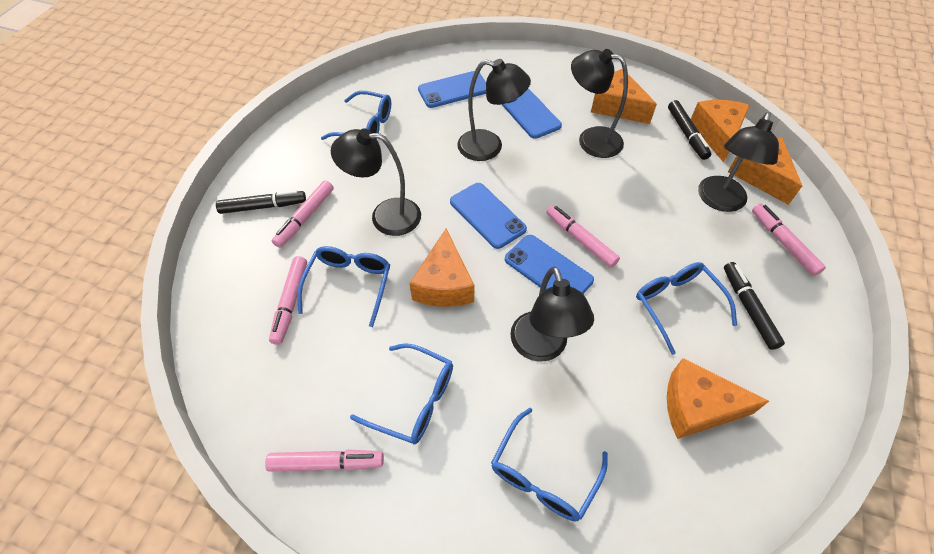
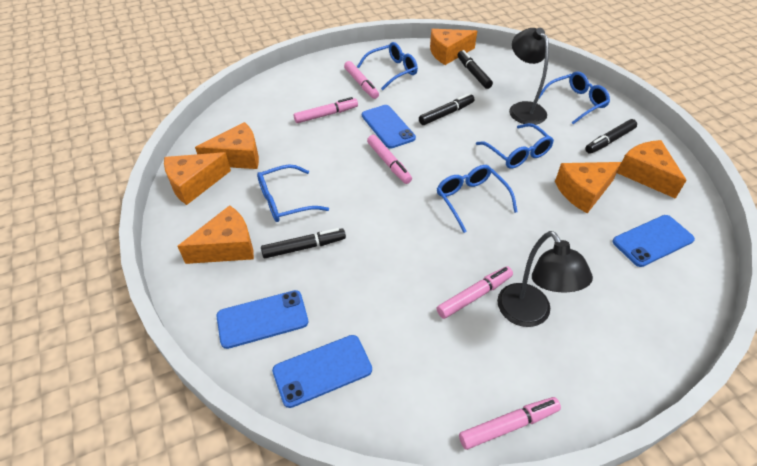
black lamp: [331,129,421,236] [457,59,531,161] [510,266,594,362] [571,49,628,158] [698,112,779,212] = 5 -> [497,231,593,327] [509,28,549,125] = 2
black marker: [216,190,306,214] [668,100,711,160] [724,262,785,350] = 3 -> [261,228,346,258] [419,93,475,125] [457,50,493,89] [585,119,637,154] = 4
orange cheese: [409,228,475,307] [591,69,657,124] [667,358,769,439] [691,100,750,163] [728,138,802,205] = 5 -> [164,152,231,205] [177,205,254,264] [195,122,259,169] [430,29,477,65] [555,162,622,213] [617,140,687,199] = 6

